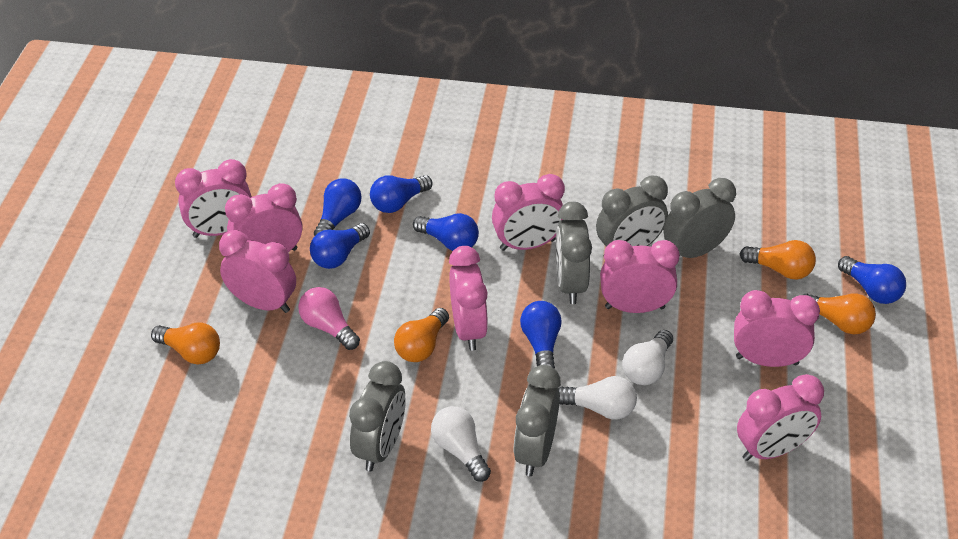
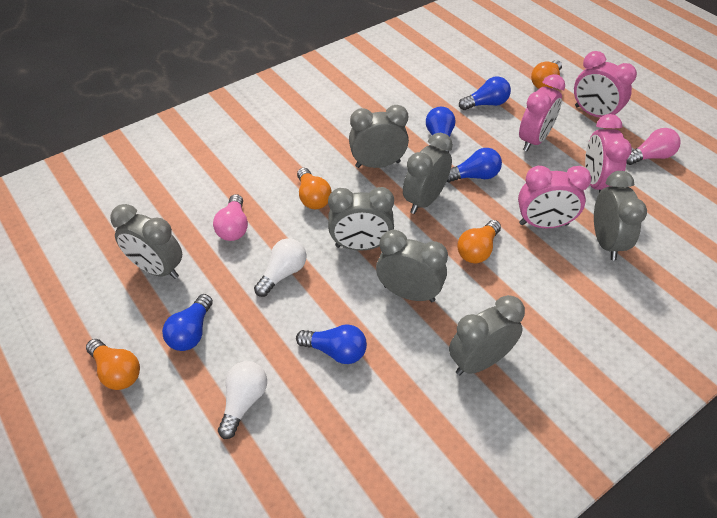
blue light bulb: [310,223,370,269] [314,179,362,236] [370,175,433,213] [413,213,479,251] [520,301,562,369] [838,256,906,304] = 6 -> [162,294,213,351] [296,324,367,364] [426,107,455,152] [447,148,502,182] [459,76,511,110] = 5
grey clock: [349,361,406,472] [514,365,561,476] [556,202,592,304] [596,176,668,256] [663,178,736,258] = 5 -> [110,204,182,279] [328,187,394,251] [349,105,409,168] [376,230,448,302] [403,133,453,214] [449,295,525,375] [594,171,647,260] = 7
pink clock: [175,159,252,238] [219,230,296,313] [225,183,302,252] [449,246,488,351] [492,174,565,251] [600,240,680,313] [734,290,820,367] [737,374,824,461] = 8 -> [518,166,591,228] [519,74,565,151] [574,51,637,118] [585,114,632,192] = 4
pink light bulb: [298,287,360,350] = 1 -> [213,194,248,241] [626,128,681,165] = 2
white light bulb: [431,406,491,482] [559,376,637,420] [622,330,673,385] = 3 -> [218,361,267,439] [254,238,307,297] = 2

